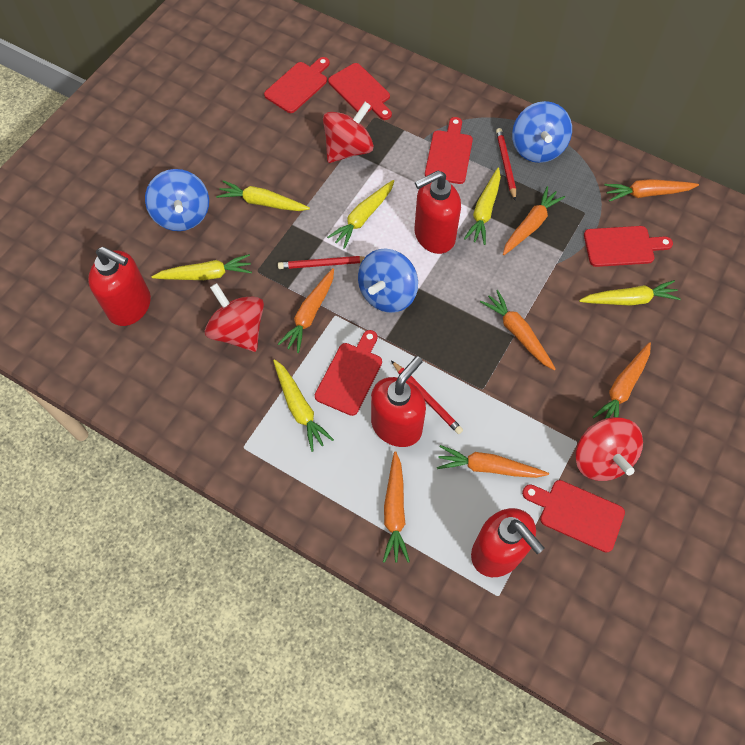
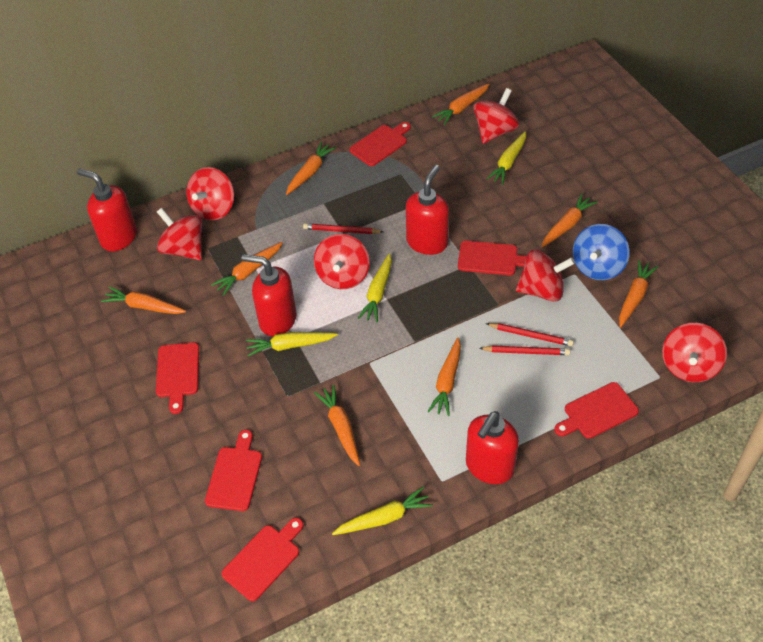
blue spinning top: [145,169,209,231] [358,249,418,313] [512,101,572,163] = 3 -> [573,224,630,280] = 1
orange carrot: [278,268,334,353] [383,451,410,563] [437,445,549,478] [480,290,556,370] [503,186,565,255] [593,342,651,419] [604,179,699,202] = 7 -> [101,286,186,314] [211,242,283,296] [286,142,336,195] [314,385,360,466] [428,337,461,416] [432,84,490,125] [542,194,598,247] [619,260,658,327] = 8
red spinning top: [205,283,264,352] [323,102,374,163] [575,417,643,481] = 3 -> [157,208,202,260] [186,167,234,220] [314,234,370,289] [473,88,519,144] [516,250,575,302] [662,323,727,382] = 6
yellow carrot: [151,254,252,280] [216,180,310,211] [273,359,334,452] [327,180,394,249] [464,168,501,245] [579,280,681,306] = 6 -> [246,332,338,357] [332,487,433,535] [358,253,392,322] [486,131,526,185] = 4

